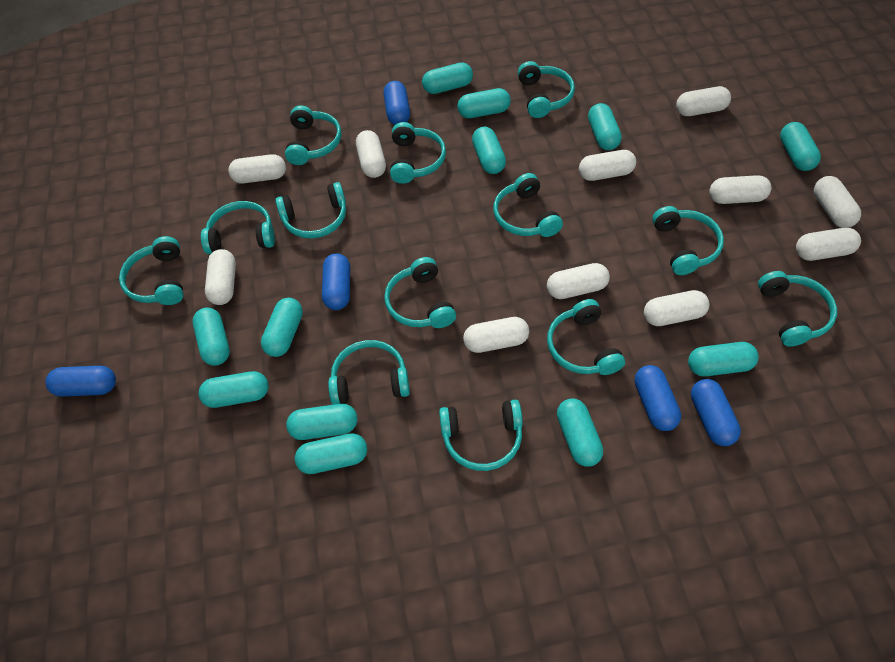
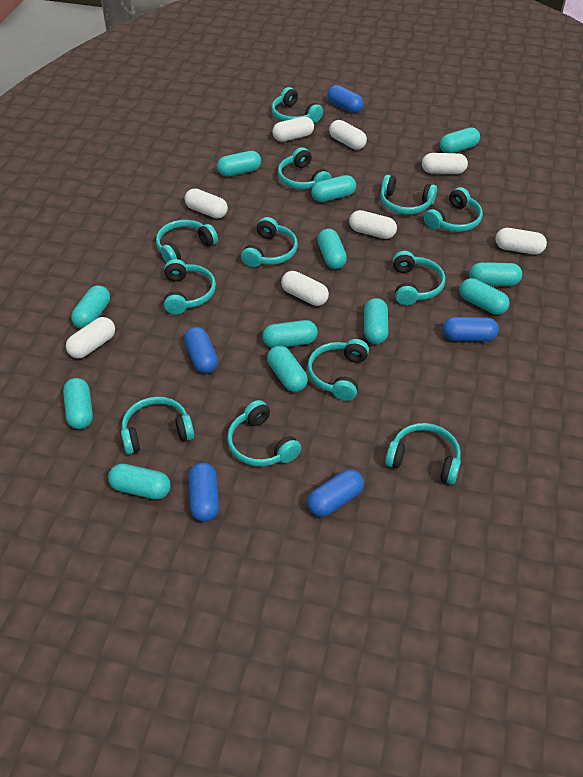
turquoise headphones: [119,236,183,305] [201,201,275,254] [275,182,346,238] [285,105,342,165] [328,340,410,405] [384,257,456,328] [390,122,446,184] [439,400,523,471] [493,173,563,237] [518,61,575,118] [547,299,625,375] [652,206,724,275] [758,271,837,347] = 13 -> [121,397,194,454] [156,220,218,263] [164,259,216,314] [227,400,301,466] [241,217,298,267] [272,87,323,123] [278,147,332,189] [307,339,369,401] [380,175,437,214] [385,423,461,485] [393,251,445,306] [424,187,483,232] = 12
white capsule: [205,249,236,305] [228,154,286,183] [356,130,386,178] [463,317,529,353] [547,263,610,299] [579,150,636,181] [644,290,709,326] [676,86,731,116] [709,175,772,204] [796,228,861,261] [814,176,861,228] = 11 -> [66,317,115,358] [184,188,228,219] [272,117,314,142] [281,271,329,306] [329,120,367,150] [349,210,397,239] [422,153,468,174] [496,228,547,255] = 8

